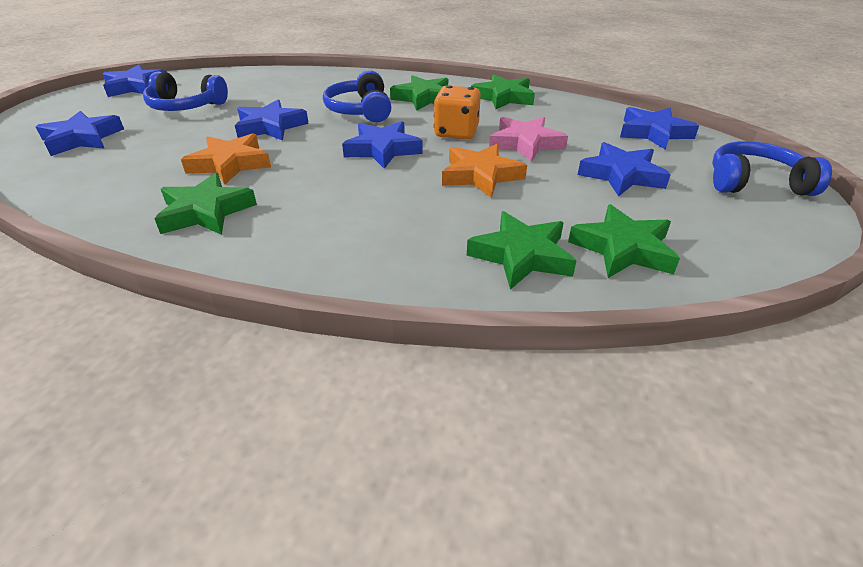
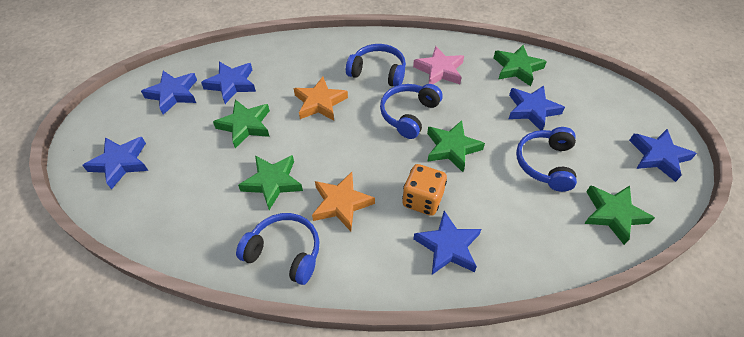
blue headphones: [143,72,228,111] [323,70,391,122] [712,141,832,196] = 3 -> [236,213,320,285] [346,44,406,86] [380,84,443,139] [516,127,577,192] = 4

